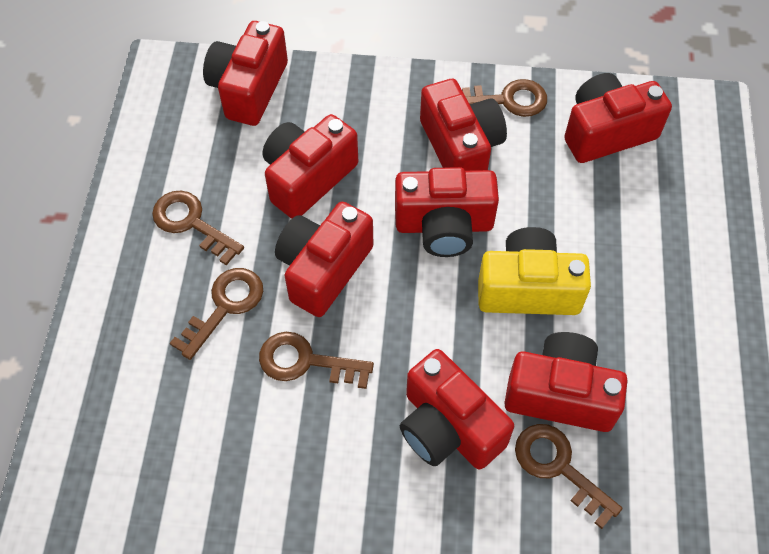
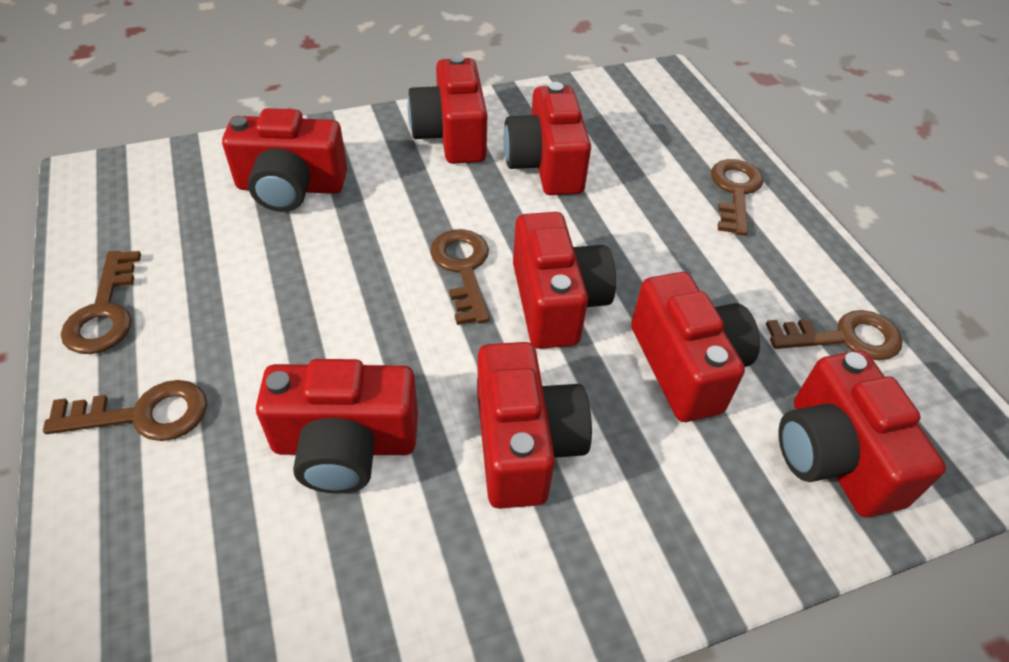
yellow camera: [478,227,591,315] = 1 -> none = 0

